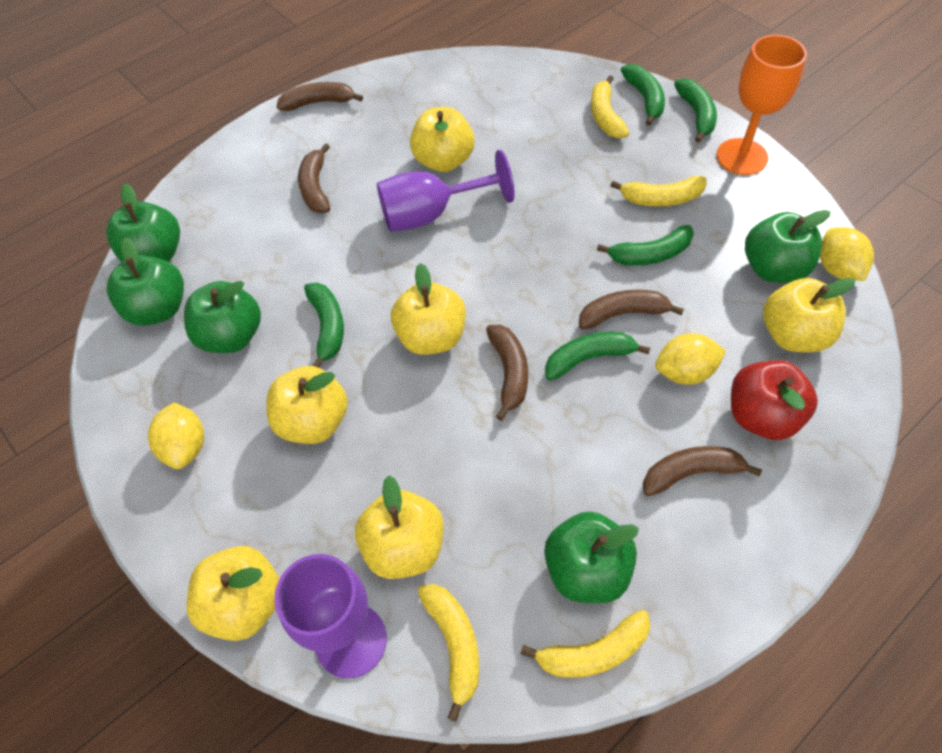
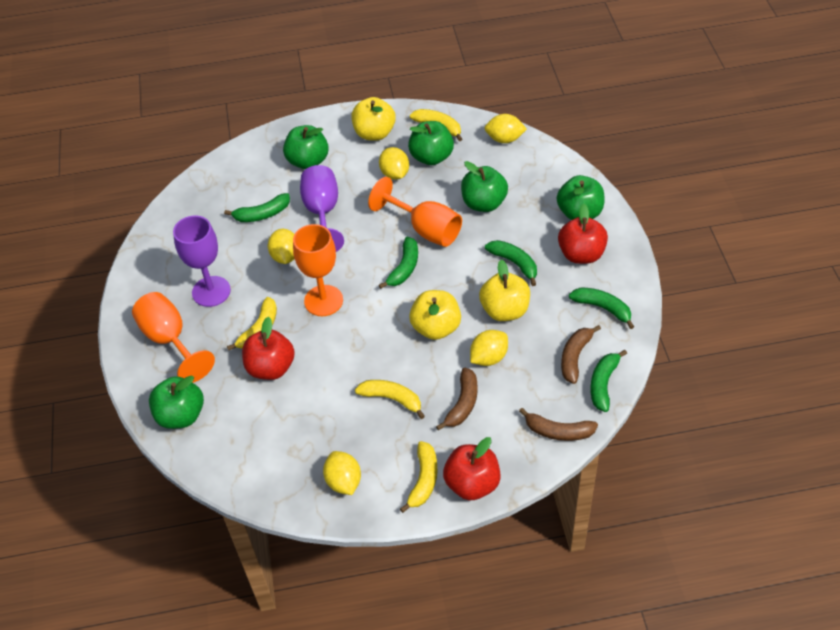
brown banana: [277,82,363,111] [298,143,330,213] [486,325,528,421] [579,290,684,329] [643,446,762,496] = 5 -> [436,368,478,430] [519,408,598,441] [561,325,601,384] = 3
orange goblet: [716,35,807,175] = 1 -> [132,292,215,383] [293,224,343,316] [368,177,462,247] = 3
red apple: [731,360,818,440] = 1 -> [242,317,295,380] [443,437,501,500] [558,204,608,264] = 3
yellow apple: [187,546,280,641] [266,366,348,444] [355,475,444,579] [391,263,466,355] [410,107,475,172] [763,278,855,352] = 6 -> [351,97,396,141] [409,290,461,340] [479,260,530,321] = 3
yellow lemon: [148,402,204,469] [655,333,726,385] [820,227,874,281] = 3 -> [268,229,294,264] [323,451,361,495] [379,147,409,180] [470,330,508,366] [485,114,527,143] = 5

